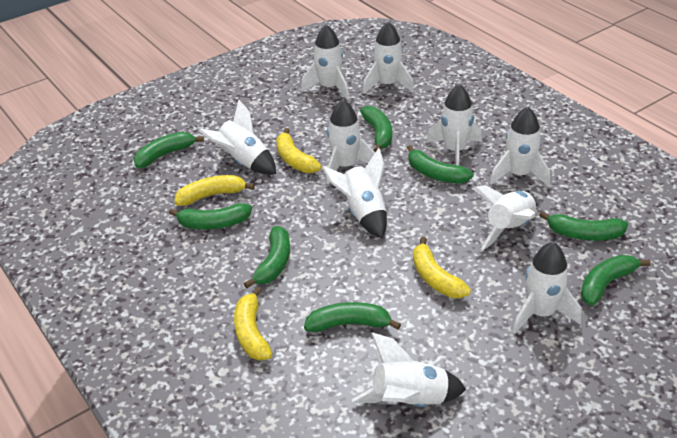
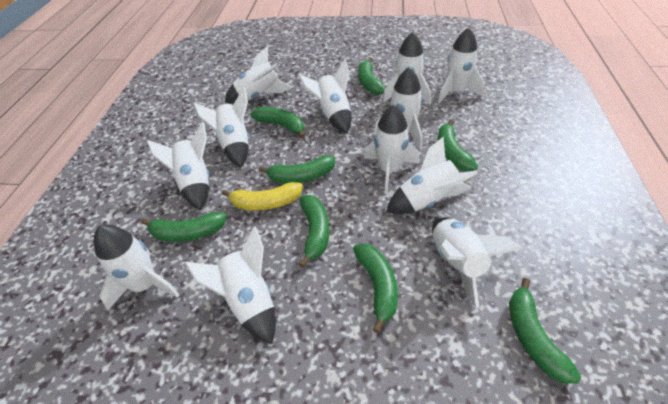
white rocket: [199,100,276,174] [301,24,349,100] [322,148,387,238] [326,99,375,184] [352,332,466,407] [363,22,414,94] [426,84,482,165] [474,185,536,250] [490,107,550,187] [513,242,581,334] = 10 -> [94,225,180,310] [147,122,209,210] [185,226,276,344] [193,88,249,167] [225,47,293,104] [298,59,351,133] [364,104,419,194] [374,67,423,150] [382,32,431,105] [386,136,478,214] [432,217,523,308] [438,28,485,103] = 12
yellow banana: [175,175,255,206] [234,286,272,360] [276,128,322,173] [413,237,471,298] = 4 -> [222,182,303,210] = 1

